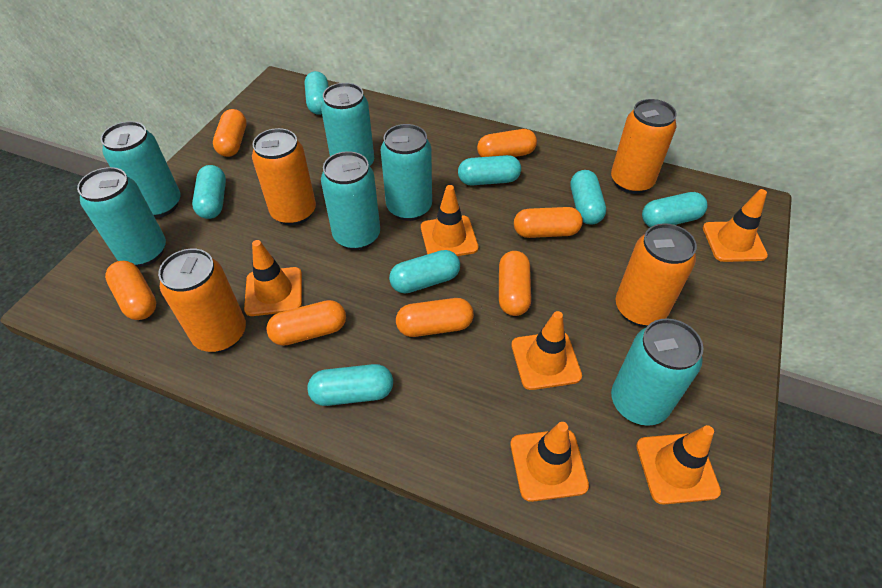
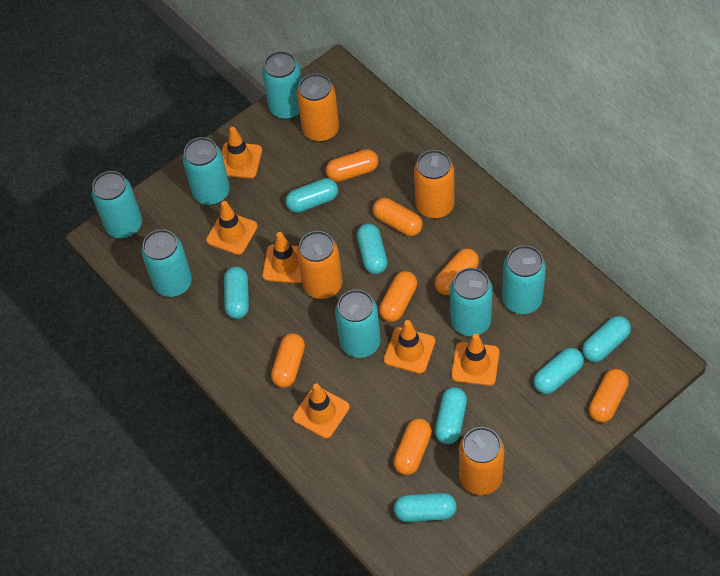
turquoise can: [77,167,166,267] [100,121,180,218] [321,83,374,166] [321,151,380,250] [381,124,432,221] [611,318,704,426] = 6 -> [92,171,142,239] [142,229,192,297] [183,137,230,205] [262,51,302,120] [335,290,381,358] [450,268,493,336] [502,245,546,314] = 7

